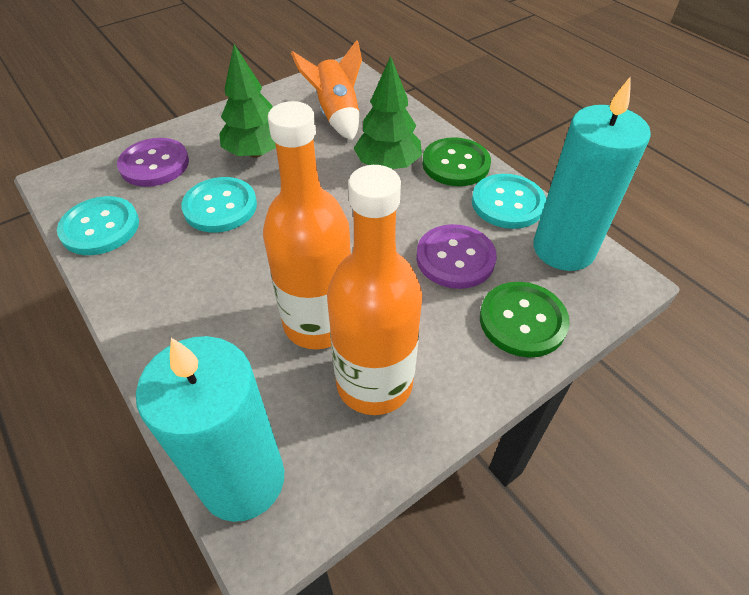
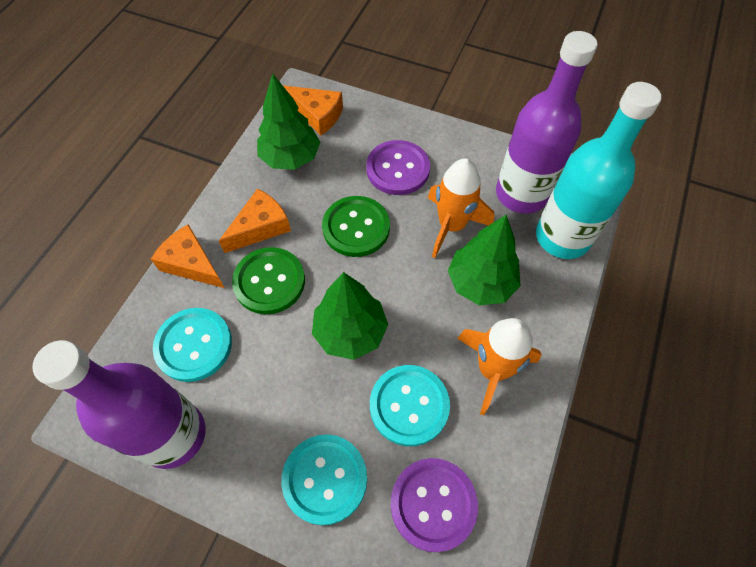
green tree: [219,45,276,158] [354,56,422,169] = 2 -> [257,73,320,170] [312,272,388,360] [448,215,520,305] = 3
orange bottle: [263,101,351,349] [327,165,422,415] = 2 -> none = 0
orange cheese: none = 0 -> [151,224,224,288] [219,189,291,253] [283,85,343,135] = 3
orange rocket: [291,40,362,141] = 1 -> [428,158,494,258] [457,318,542,415] = 2
purple bottle: none = 0 -> [32,340,206,469] [496,31,597,214] = 2
turquoise bottle: none = 0 -> [536,82,661,259] = 1
turquoise candle: [136,336,284,522] [533,77,651,271] = 2 -> none = 0

